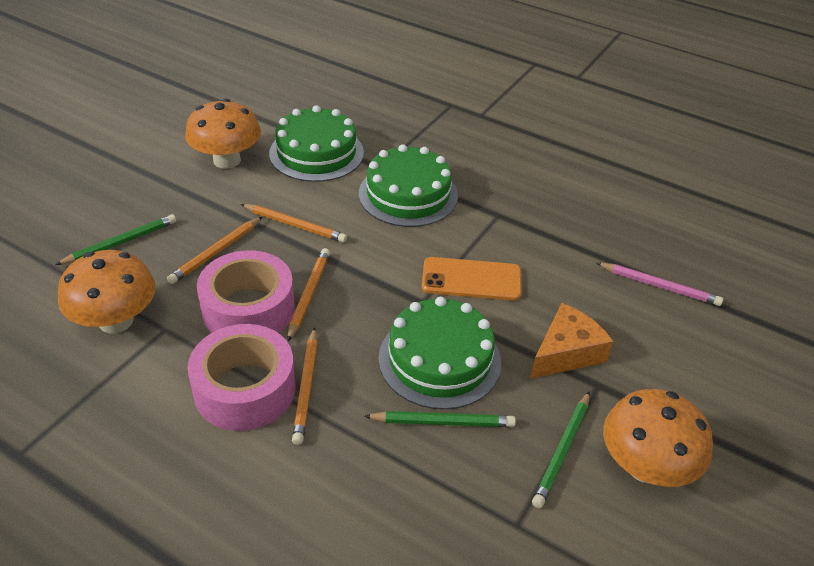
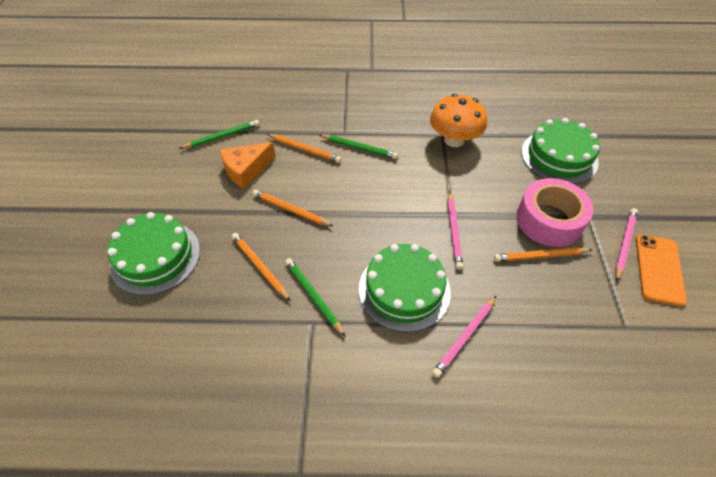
orange mushroom: [58,250,156,334] [185,99,261,169] [603,389,713,487] = 3 -> [430,94,487,147] = 1
pink pencil: [596,263,723,306] = 1 -> [432,296,496,378] [447,191,463,270] [615,208,638,282] = 3
pink tape: [188,324,295,431] [197,250,295,333] = 2 -> [516,178,594,247] = 1

